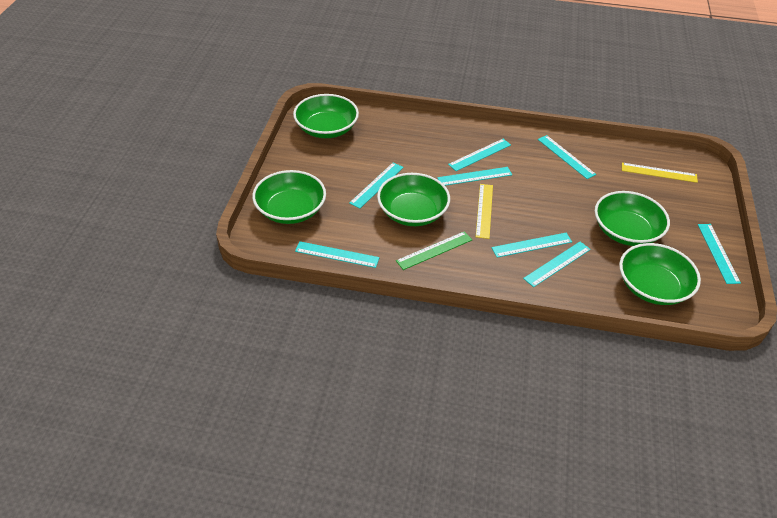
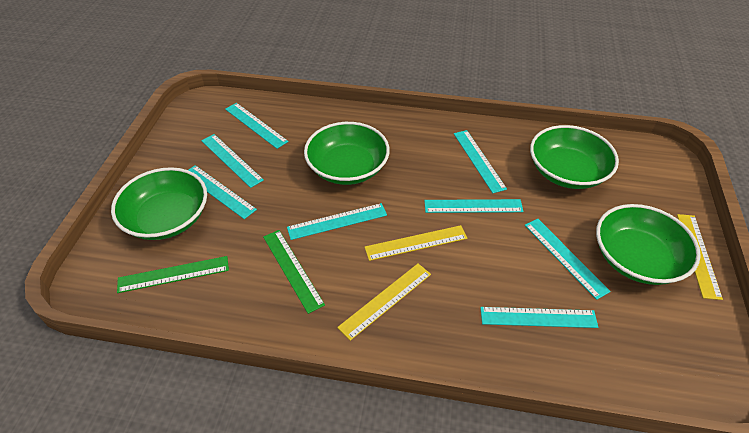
green bowl: [252,170,326,224] [293,94,359,138] [377,173,450,226] [595,191,670,246] [619,243,701,305] = 5 -> [111,167,207,240] [304,122,390,185] [530,125,619,189] [596,204,701,285] = 4
green ruler: [396,231,472,270] = 1 -> [117,256,229,293] [263,230,325,314] = 2
yellow ruler: [476,184,493,239] [622,163,698,183] = 2 -> [337,263,431,341] [364,225,467,261] [677,214,723,300] = 3

